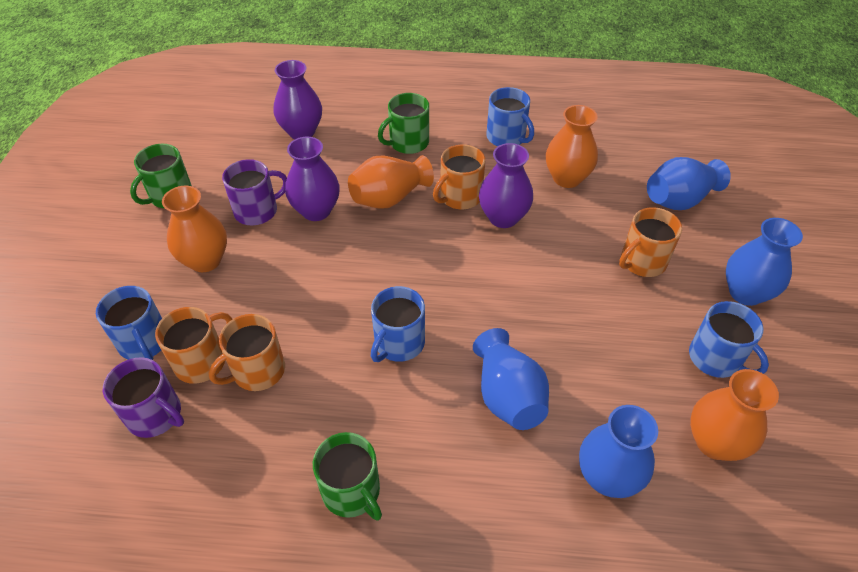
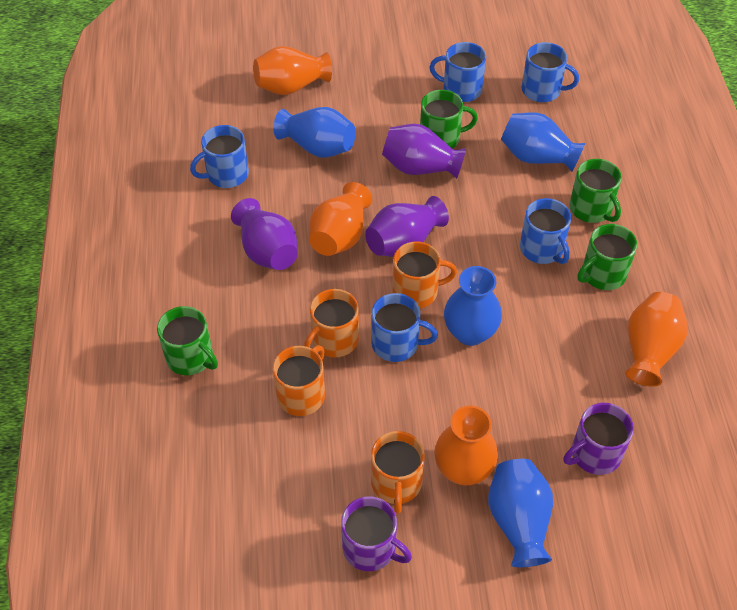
blue mug: [96,286,162,360] [371,286,425,362] [486,87,534,146] [689,301,769,378] = 4 -> [190,125,249,188] [371,293,438,362] [430,42,486,102] [520,198,571,264] [522,42,579,102] = 5
green mug: [130,144,192,208] [313,432,382,521] [378,93,429,154] = 3 -> [157,306,218,375] [420,90,478,148] [569,159,622,223] [578,224,637,290] = 4

